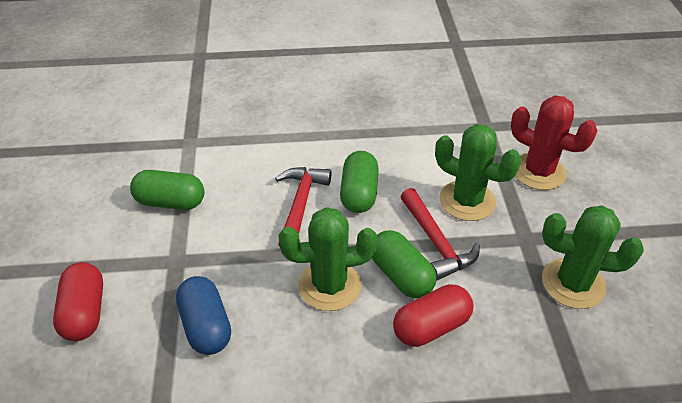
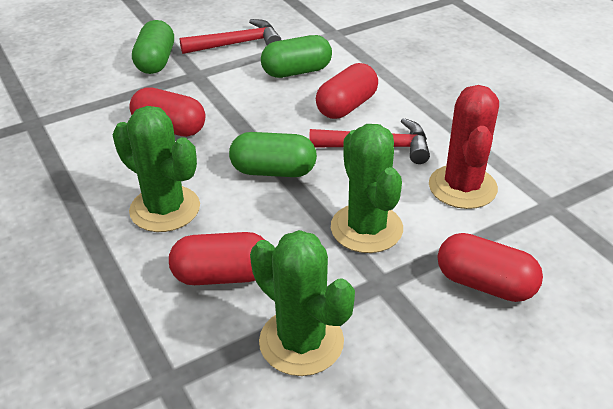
blue capsule: [176,276,231,355] = 1 -> none = 0
red capsule: [53,262,103,341] [393,284,474,347] = 2 -> [129,87,205,137] [169,232,265,285] [316,63,378,119] [438,233,543,302] = 4

